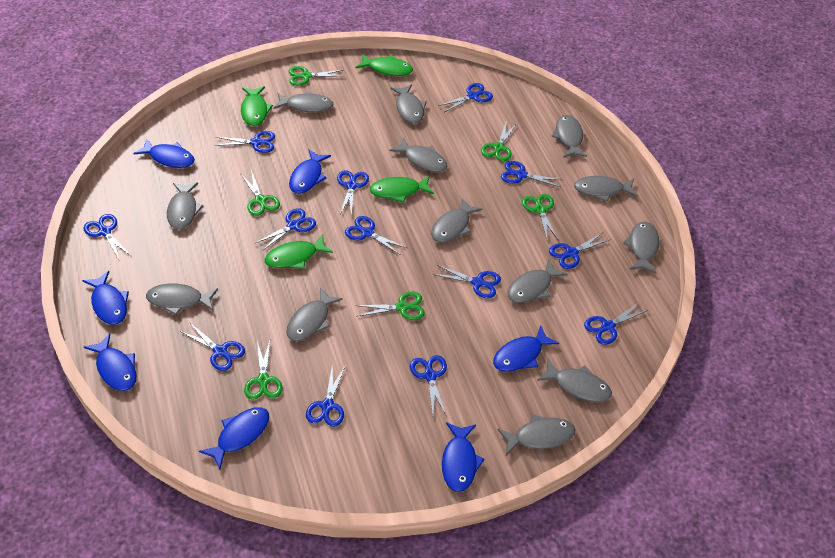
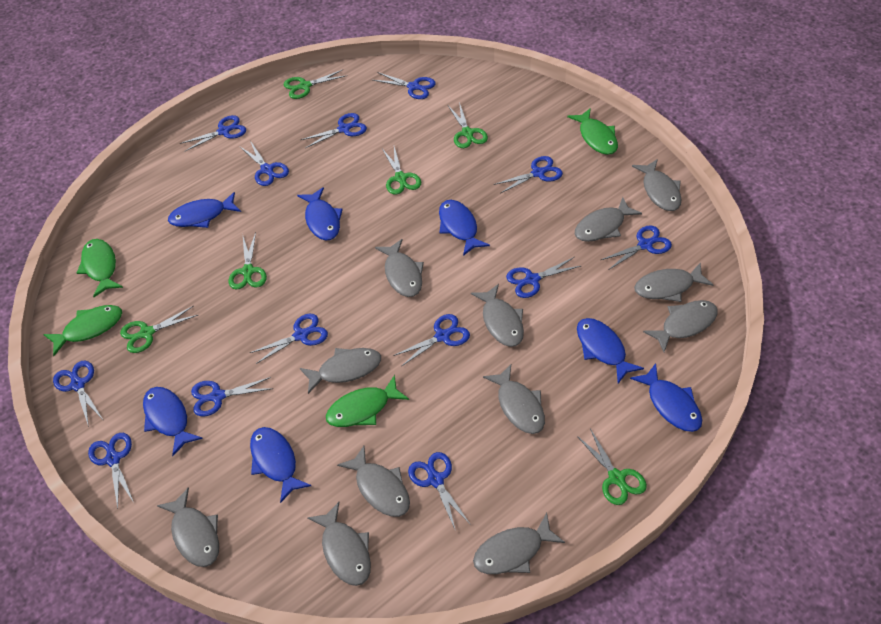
grey fish: [146,283,218,315] [167,182,203,230] [273,90,334,112] [286,287,343,341] [389,137,448,172] [390,84,427,124] [431,198,483,243] [498,414,575,455] [508,259,567,303] [537,358,612,402] [551,115,587,158] [574,176,638,202] [623,222,659,273] = 13 -> [157,487,219,567] [300,348,381,394] [307,502,371,586] [337,446,410,517] [375,239,424,297] [471,284,524,347] [473,513,565,574] [483,365,545,434] [575,197,642,242] [632,159,682,211] [634,262,713,302] [643,300,718,352] = 12

